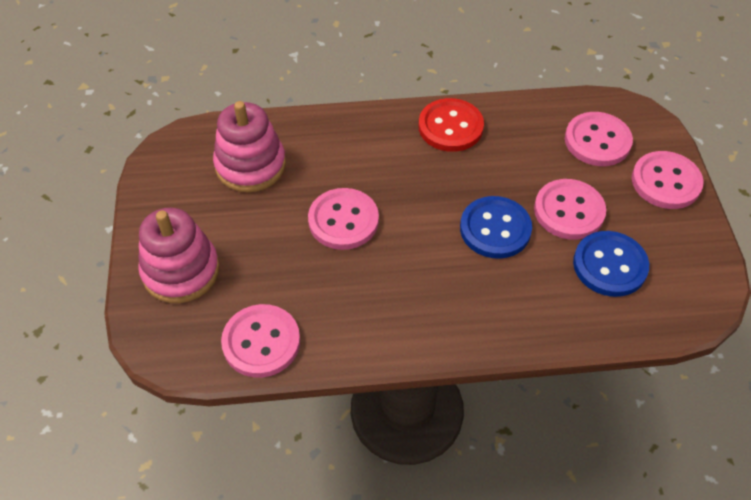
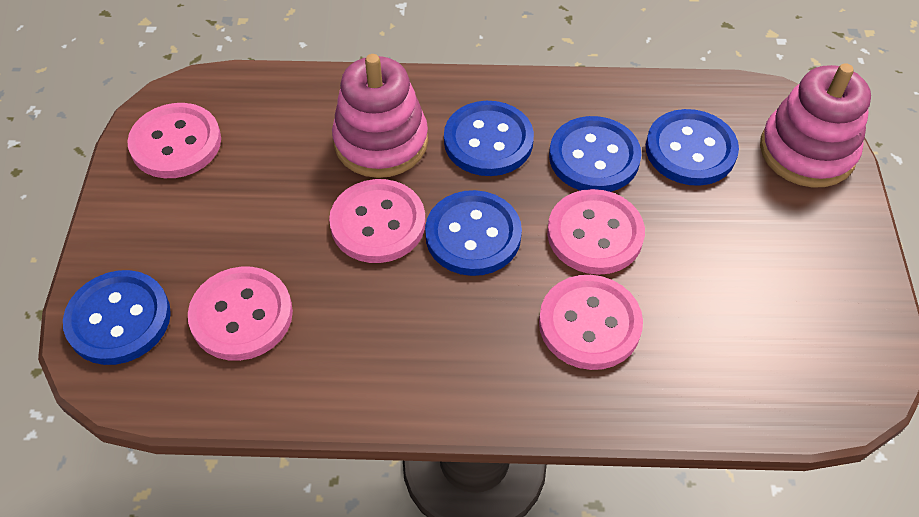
blue button: [460,196,532,259] [573,231,649,297] = 2 -> [63,270,171,365] [425,190,522,276] [444,101,534,176] [549,116,641,192] [646,109,739,186] = 5
red button: [419,98,484,152] = 1 -> none = 0

